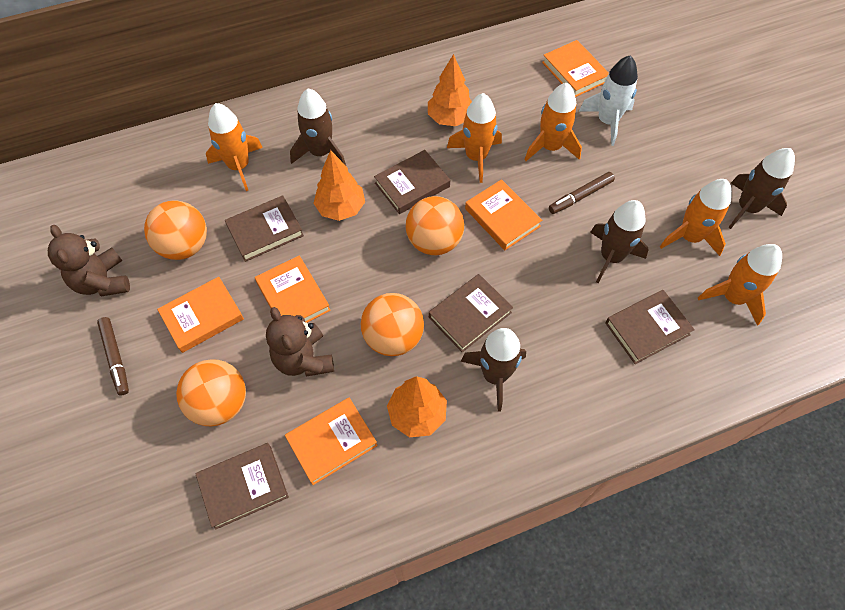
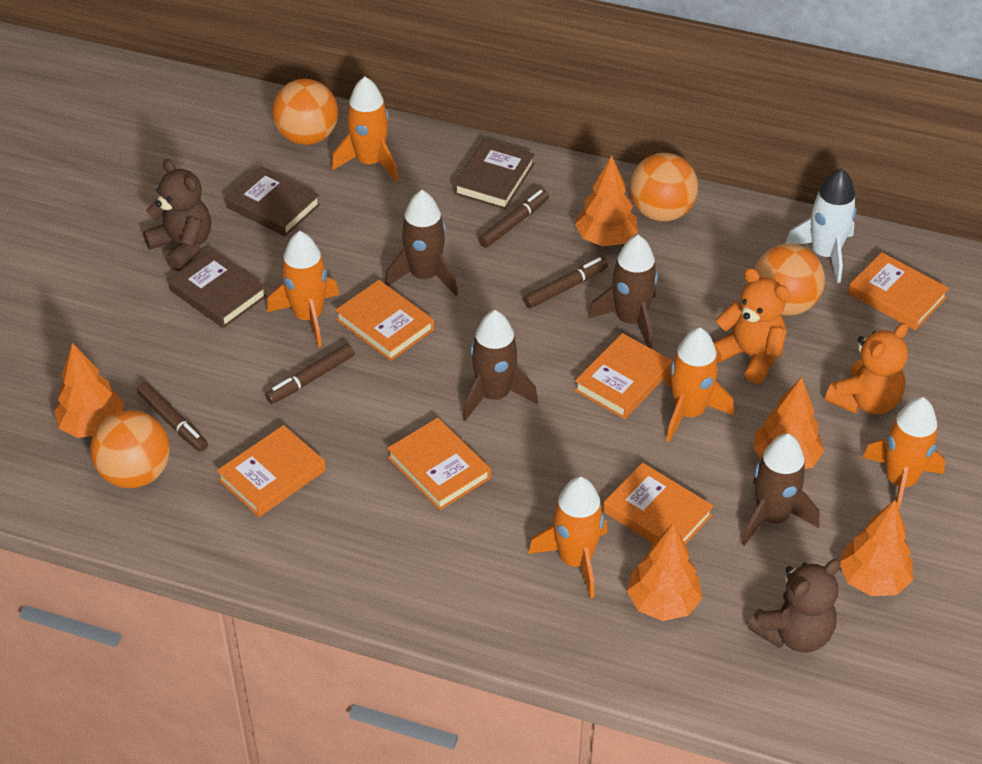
brown book: [195,443,289,530] [225,196,304,262] [374,150,450,214] [429,274,513,352] [605,290,695,364] = 5 -> [168,250,267,328] [225,166,320,236] [454,139,535,210] = 3
brown marker: [97,317,129,395] [549,172,615,214] = 2 -> [137,382,208,452] [265,343,355,404] [479,190,549,248] [523,257,608,308] = 4
orange book: [157,277,244,353] [255,255,331,323] [285,398,378,485] [465,179,542,250] [542,40,609,97] = 5 -> [217,425,326,517] [335,280,434,361] [387,418,491,510] [574,333,673,419] [603,463,714,544] [848,252,949,330] = 6
orange teddy bear: none = 0 -> [714,268,790,384] [825,323,908,414] = 2
orange tree: [313,150,365,221] [387,376,447,437] [428,54,472,126] = 3 -> [54,343,124,438] [575,155,638,246] [627,523,702,621] [753,377,824,469] [839,500,913,596] = 5

